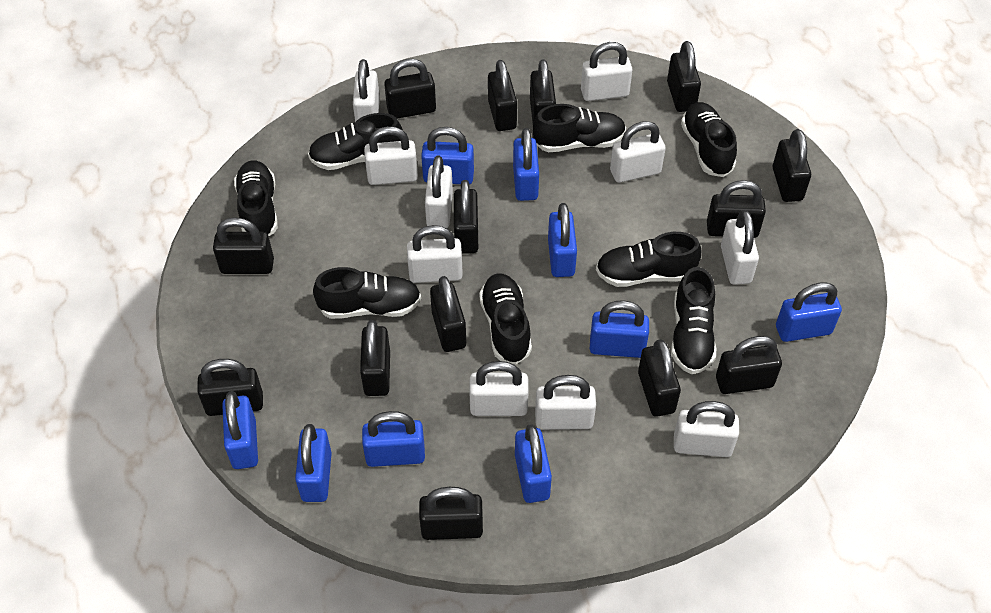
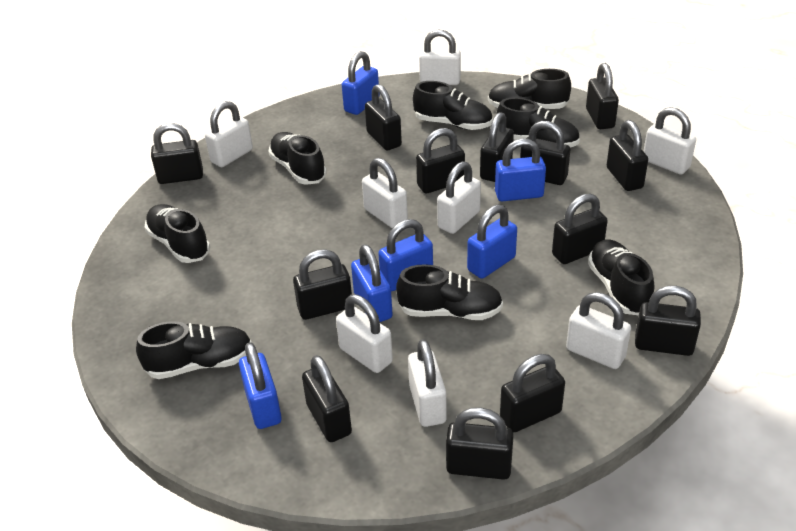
black padlock: [197,359,263,416] [213,217,274,274] [360,320,390,396] [384,59,436,119] [419,487,483,540] [430,276,466,352] [454,180,478,254] [488,60,517,131] [530,59,556,123] [638,340,681,417] [667,41,701,112] [707,180,766,238] [716,336,782,394] [773,129,811,202] = 14 -> [151,123,203,184] [293,249,352,320] [302,355,352,442] [365,84,402,150] [416,128,465,193] [446,407,514,480] [480,112,514,182] [500,354,565,432] [520,121,570,185] [552,193,608,264] [586,63,619,129] [607,120,648,191] [635,286,701,356] = 13
blue padlock: [222,391,258,469] [295,424,332,502] [362,411,425,467] [421,127,474,185] [513,128,539,201] [515,424,552,503] [548,203,577,277] [590,300,649,358] [776,282,842,342] = 9 -> [239,342,282,429] [342,51,379,115] [351,244,393,322] [378,219,433,291] [467,204,517,279] [495,139,546,202] = 6
white padlock: [353,59,380,122] [364,126,418,185] [407,225,463,283] [425,156,453,228] [469,361,529,416] [535,375,596,430] [581,42,633,101] [610,121,666,183] [674,401,739,457] [721,210,759,285] = 10 -> [205,101,253,167] [336,295,393,373] [362,158,408,228] [408,339,447,427] [419,29,461,85] [437,161,481,234] [566,292,631,369] [643,107,696,174] = 8

